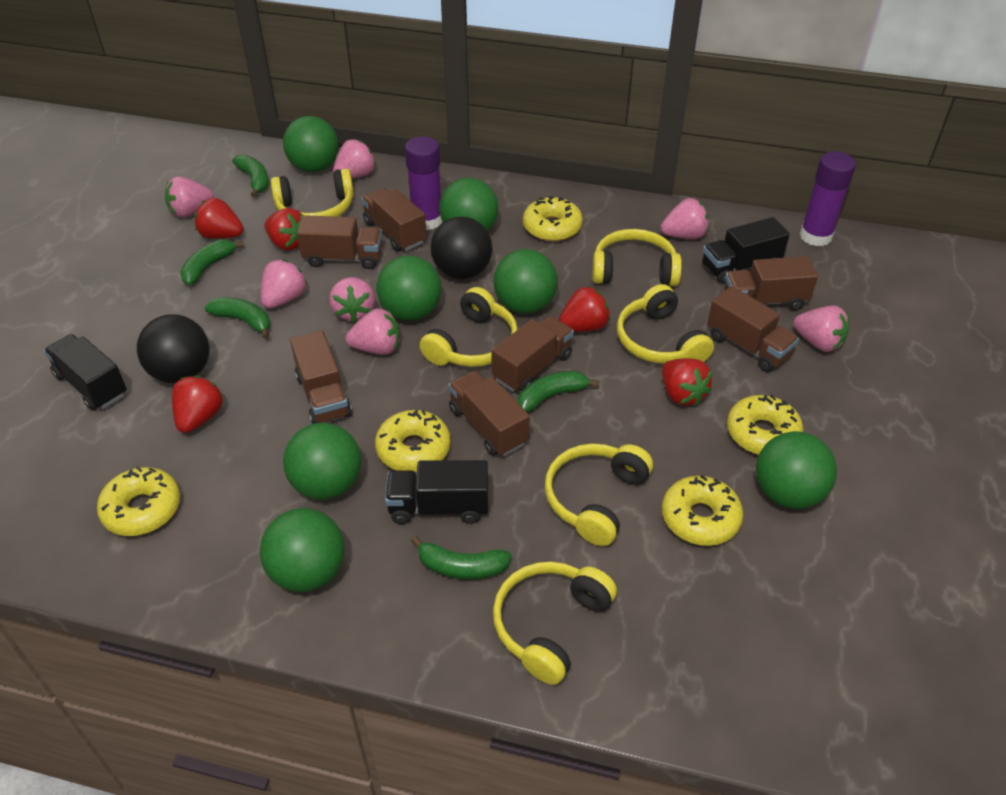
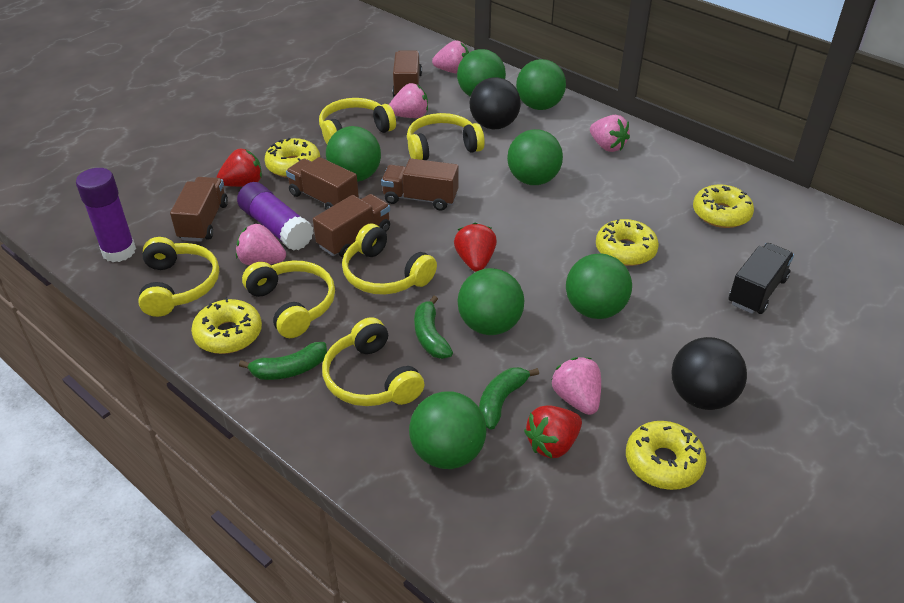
black truck: [44,334,127,411] [385,460,488,524] [702,217,790,284] = 3 -> [728,243,794,314] = 1
brown truck: [290,330,352,424] [297,215,382,269] [361,188,427,252] [448,371,530,456] [491,316,574,392] [707,286,799,372] [724,256,818,311] = 7 -> [170,177,228,242] [286,157,359,210] [313,194,390,257] [381,158,459,211] [392,50,422,97] = 5
green banana: [180,240,244,285] [204,297,270,339] [232,154,269,197] [411,536,512,580] [517,371,599,413] = 5 -> [239,342,327,380] [414,296,453,359] [479,367,539,430] = 3
pink strawberry: [165,176,214,218] [261,260,307,308] [329,277,375,323] [333,139,376,179] [345,309,400,355] [660,198,709,239] [793,305,849,352] = 7 -> [236,224,286,265] [389,83,428,118] [432,40,469,74] [552,357,601,415] [590,115,630,152] = 5
red strawberry: [172,376,224,433] [195,198,244,239] [264,208,304,250] [558,286,610,332] [662,358,712,406] = 5 -> [216,149,262,187] [454,223,497,272] [524,405,582,458] = 3

